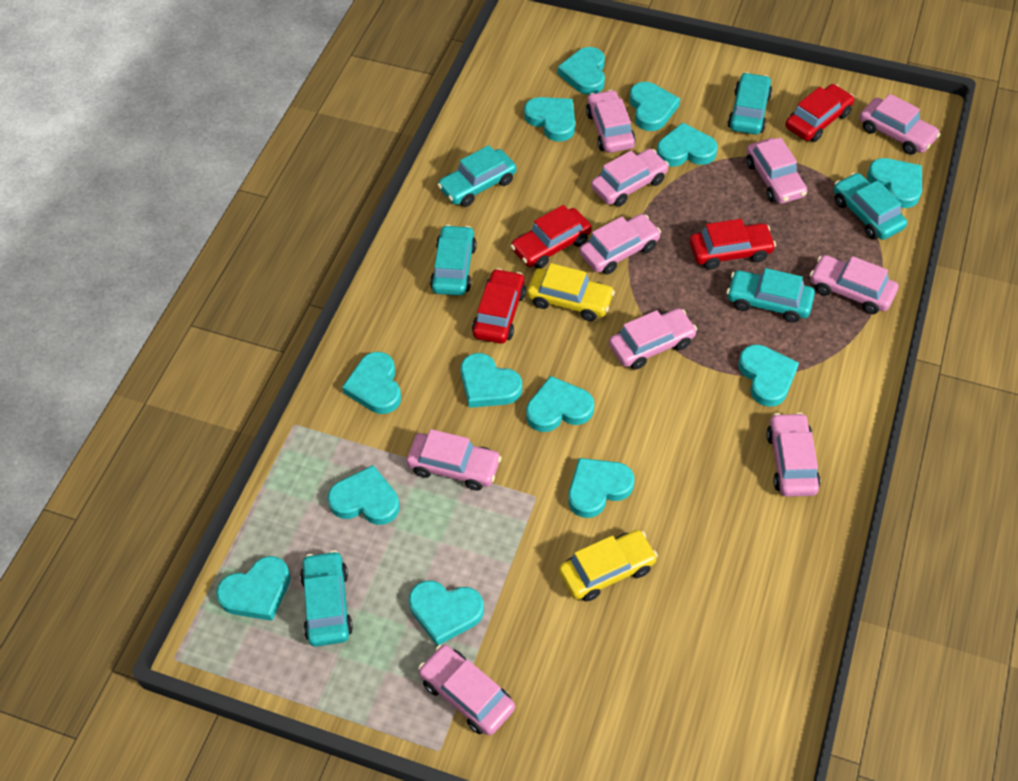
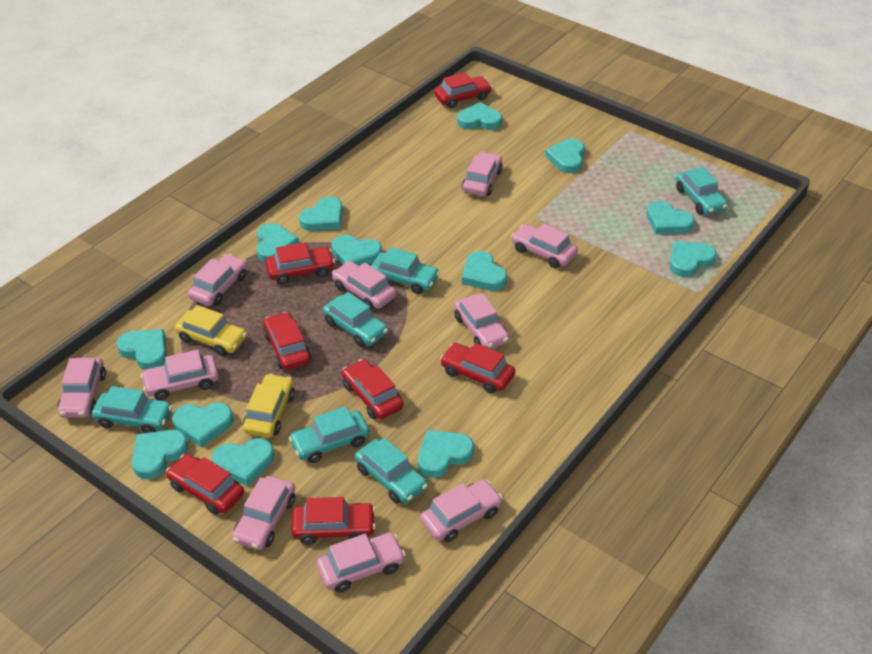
red car: [472,268,526,344] [511,205,592,268] [690,219,776,270] [785,84,854,142] = 4 -> [166,454,244,515] [263,312,312,370] [265,242,335,284] [291,497,376,545] [342,359,404,420] [434,72,492,108] [440,343,515,394] = 7

